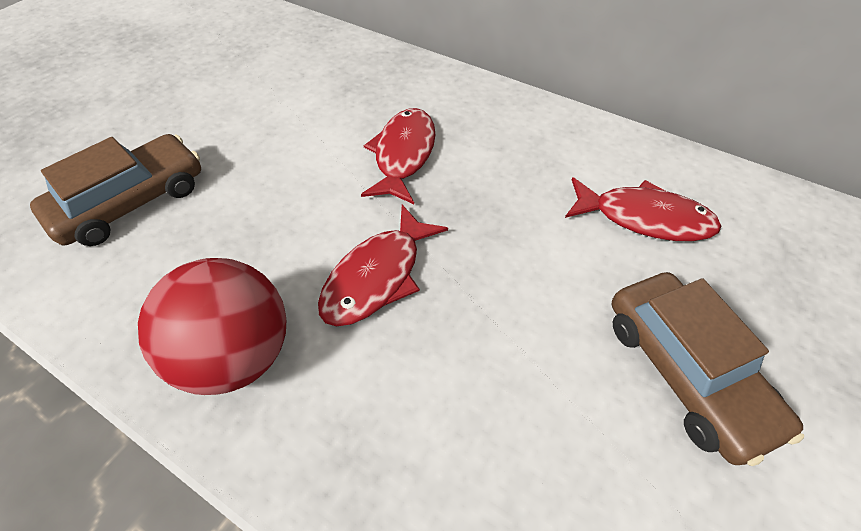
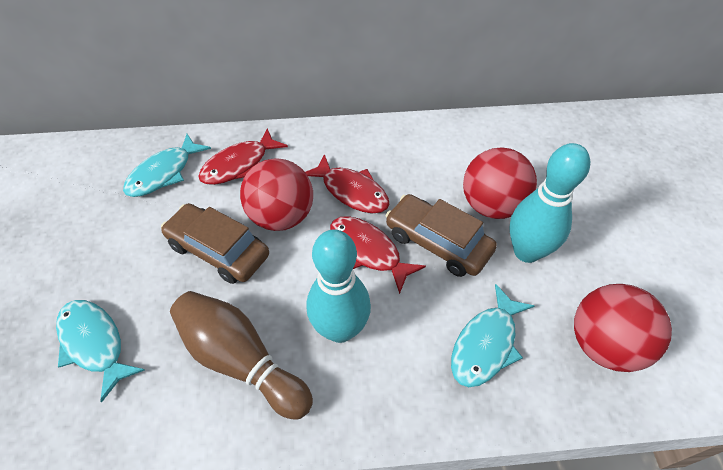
brown bowling pin: none = 0 -> [170,291,313,420] = 1
red ball: [138,258,286,395] = 1 -> [240,158,313,231] [463,147,537,219] [574,284,672,372] = 3
turquoise bowling pin: none = 0 -> [307,229,371,343] [510,143,590,263] = 2
turquoise fish: none = 0 -> [56,300,145,402] [123,134,211,197] [451,284,534,387] = 3

